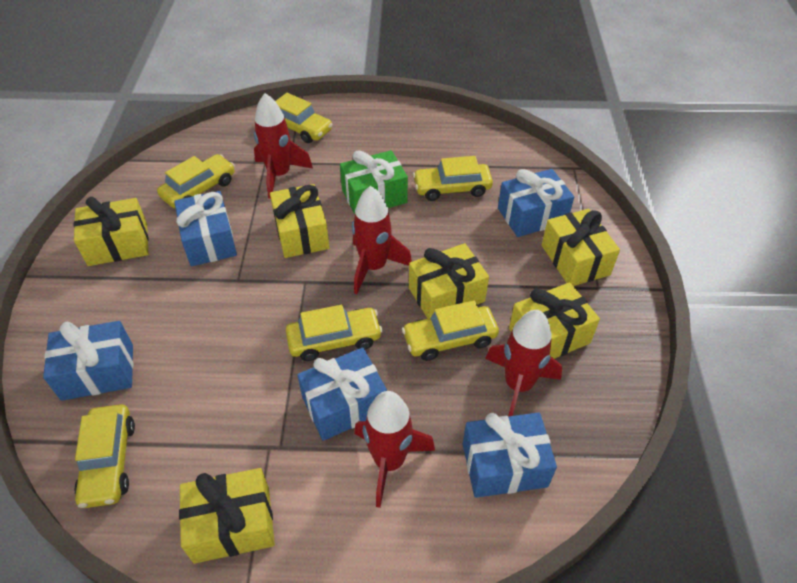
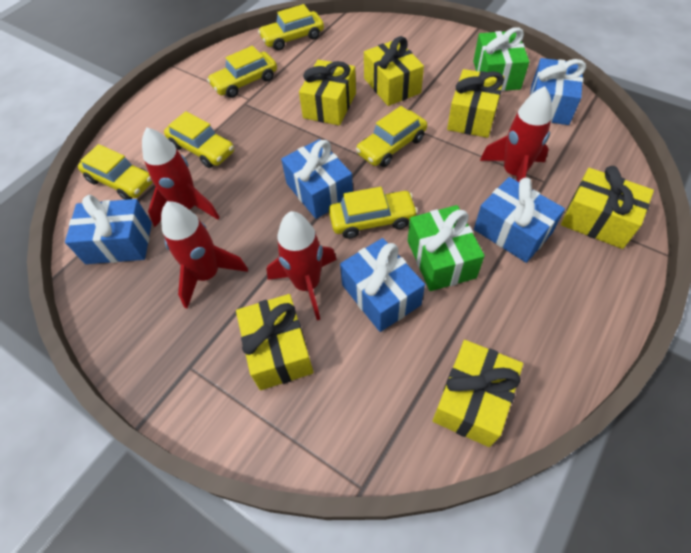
green gift: [340,150,408,214] = 1 -> [408,205,485,291] [473,27,529,91] = 2

